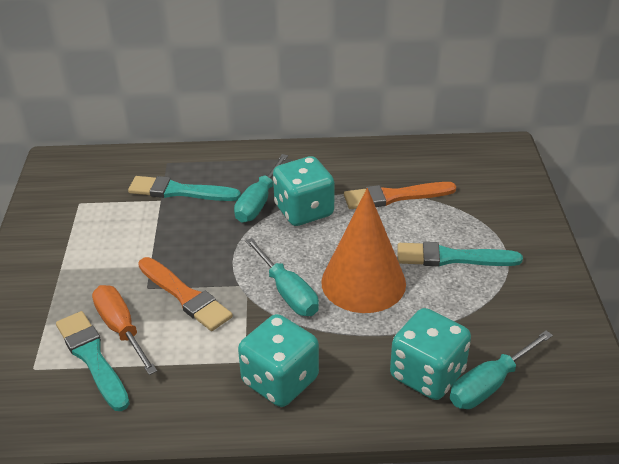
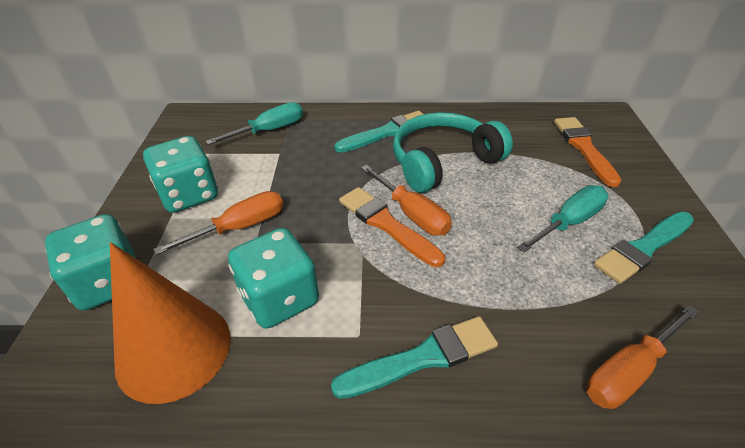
orange screwdriver: [92,285,157,375] = 1 -> [153,191,283,255] [361,165,452,236] [587,305,699,409] = 3
turquoise headphones: none = 0 -> [393,112,513,193] = 1
turquoise screwdriver: [234,154,288,222] [245,238,319,316] [450,330,553,409] = 3 -> [205,102,303,145] [517,185,609,253] = 2

